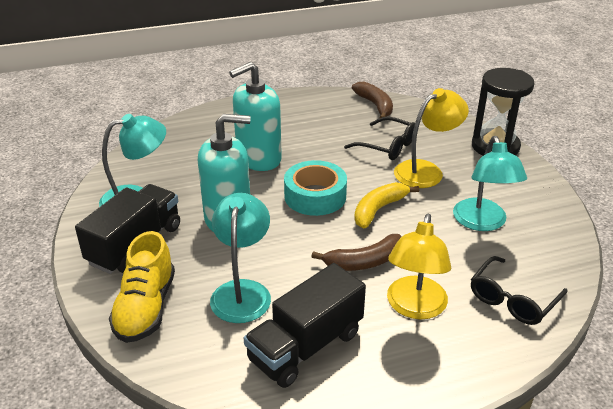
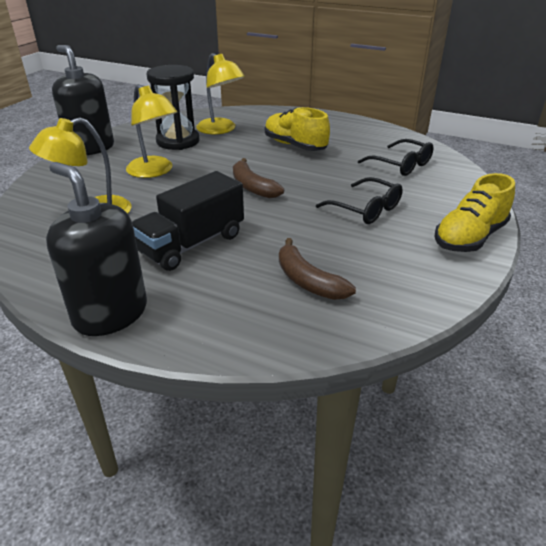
black soap dispenser: none = 0 -> [46,162,147,336] [52,45,114,155] = 2
black truck: [75,184,180,274] [244,263,366,388] = 2 -> [132,171,244,271] = 1
turquoise lamp: [99,114,166,207] [210,193,271,323] [453,136,527,231] = 3 -> none = 0
turquoise soap dispenser: [198,114,250,231] [229,62,282,171] = 2 -> none = 0
turquoise tape: [284,160,347,216] = 1 -> none = 0
yellow banana: [354,182,419,228] = 1 -> none = 0
yellow lamp: [387,214,451,320] [394,88,469,188] = 2 -> [29,117,131,214] [126,84,177,178] [196,53,245,134] = 3
yellow shoe: [109,231,175,343] = 1 -> [265,107,330,151] [434,173,515,252] = 2

